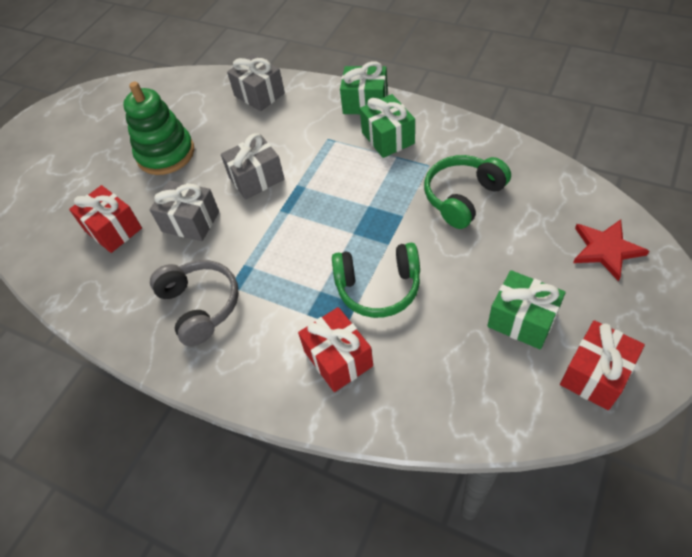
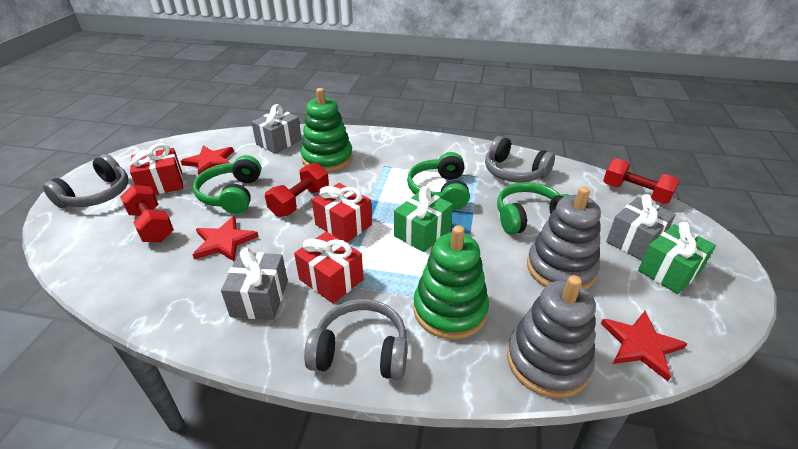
green gift: [340,61,388,114] [360,94,415,158] [487,270,566,349] = 3 -> [394,186,453,252] [638,222,716,294] = 2
green headphones: [332,243,420,318] [424,155,511,229] = 2 -> [193,155,261,214] [407,152,470,210] [497,182,569,235] = 3
green stacking toy: [123,82,194,175] = 1 -> [301,88,353,172] [413,225,489,340] = 2
grey headphones: [150,260,239,346] = 1 -> [43,154,128,208] [304,299,408,380] [485,136,555,182] = 3
grey stacking toy: none = 0 -> [507,275,596,398] [527,187,601,289] = 2
red dumbbell: none = 0 -> [120,185,174,242] [265,163,329,217] [603,158,679,204] = 3
red star: [573,219,649,281] = 1 -> [181,146,234,175] [193,216,259,261] [601,311,687,381] = 3

